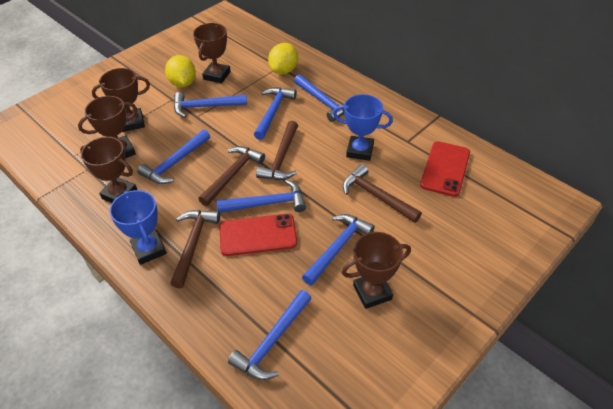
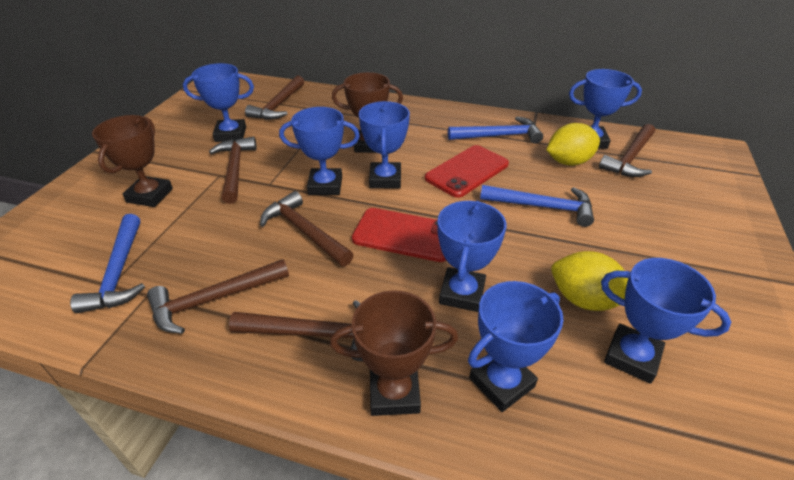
blue hammer: [137,130,210,184] [174,92,247,118] [217,180,306,213] [228,290,312,380] [254,87,297,140] [294,75,344,122] [302,214,375,286] = 7 -> [70,214,145,313] [448,116,543,144] [480,185,594,227] = 3
blue trophy: [109,190,167,265] [333,94,393,161] = 2 -> [183,63,254,142] [279,107,360,195] [359,101,410,188] [437,201,506,312] [468,281,564,412] [569,69,642,149] [601,258,731,384] = 7
brown hammer: [170,210,220,288] [198,146,265,206] [256,121,298,180] [343,164,422,223] = 4 -> [147,259,289,334] [209,137,257,204] [229,300,363,361] [245,76,304,120] [260,191,354,266] [599,124,655,177] = 6
brown trophy: [78,96,137,158] [80,137,137,203] [92,68,150,132] [193,23,231,83] [342,232,411,309] = 5 -> [92,115,173,207] [330,290,458,416] [332,72,403,153] = 3

